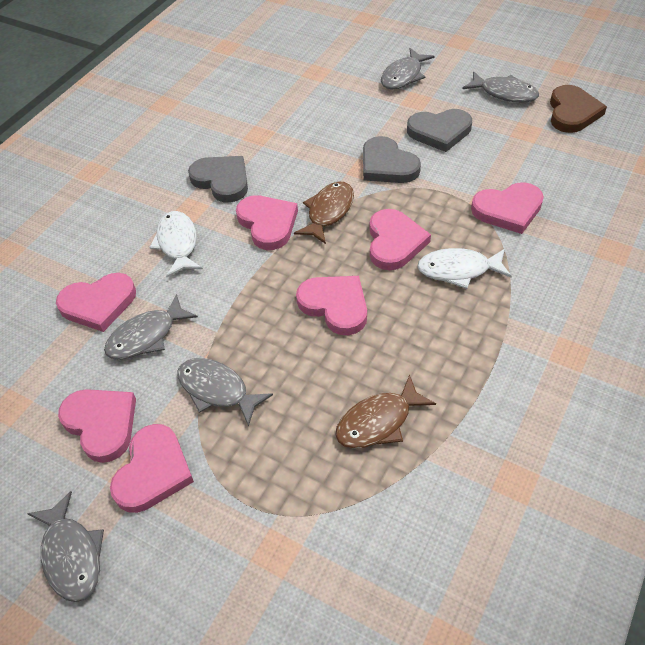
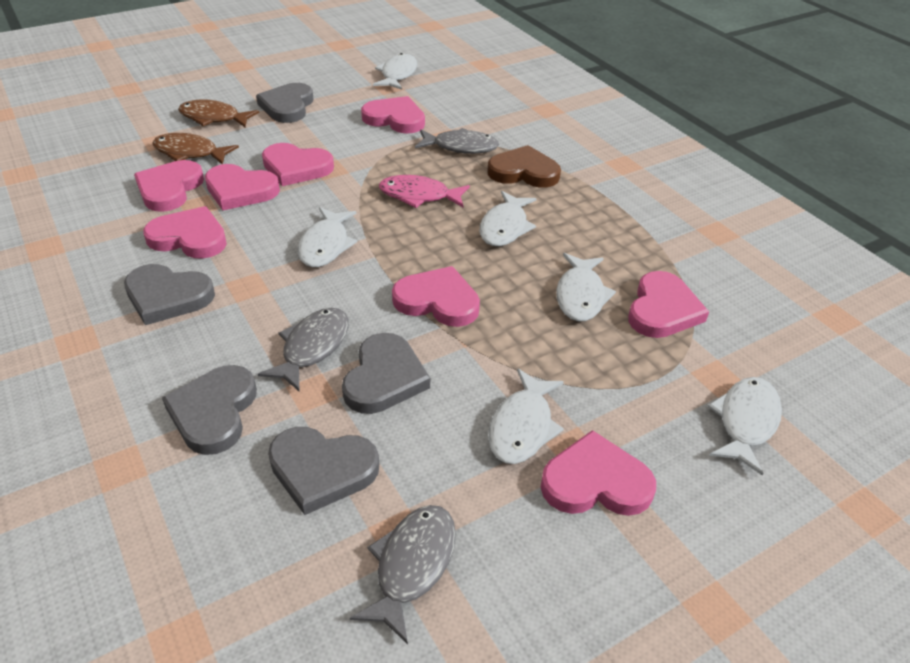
grey fish: [27,491,104,602] [104,294,198,359] [177,358,273,427] [381,48,435,89] [462,71,539,103] = 5 -> [258,308,349,391] [350,505,456,644] [415,128,499,154] = 3
grey heart: [188,156,248,203] [363,136,421,183] [407,109,472,152] = 3 -> [124,264,215,325] [162,365,257,455] [256,83,313,123] [268,427,379,515] [342,333,430,414] = 5
pink fish: none = 0 -> [379,175,470,208] = 1
pink heart: [56,273,136,332] [58,389,136,463] [110,424,194,513] [236,195,298,250] [296,276,367,335] [370,209,431,270] [471,182,544,234] = 7 -> [134,160,204,212] [143,206,227,259] [205,164,280,210] [262,143,334,186] [361,96,425,134] [392,266,480,327] [541,430,656,516] [628,271,709,338] = 8
white fish: [149,211,203,277] [417,248,512,289] = 2 -> [298,207,357,267] [373,53,417,90] [480,191,536,246] [488,368,564,464] [556,253,616,321] [708,377,782,476] = 6

